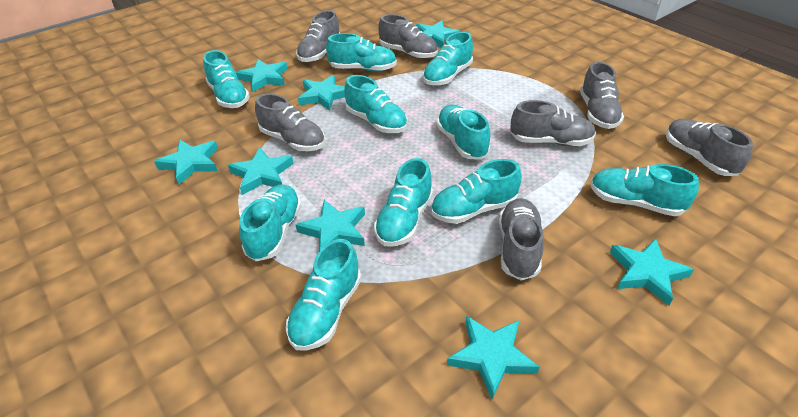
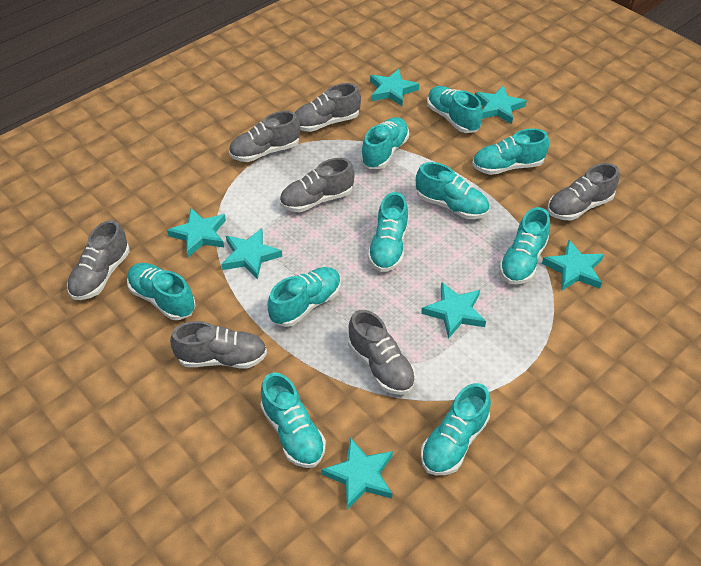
turquoise star: [154,140,218,185] [228,147,294,195] [236,59,287,92] [296,200,365,251] [298,75,345,111] [416,21,460,48] [447,316,539,399] [610,238,694,306] = 8 -> [167,208,226,257] [221,228,282,280] [321,437,393,510] [370,69,419,106] [421,282,486,339] [475,86,527,124] [542,240,604,290] = 7

